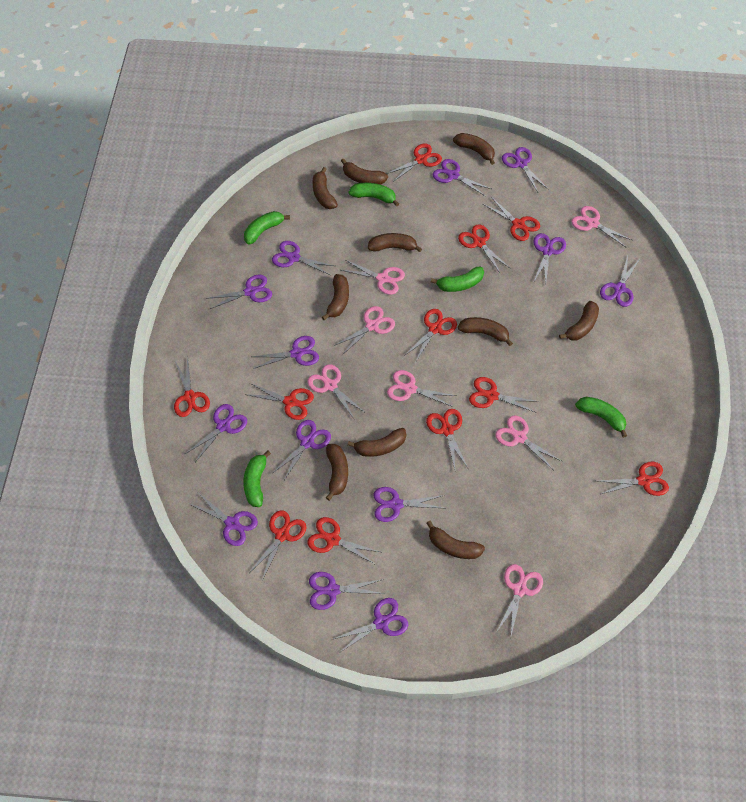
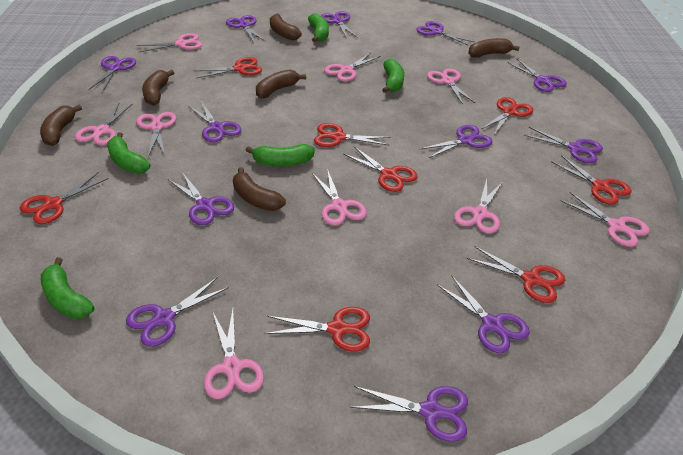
brown banana: [313,167,338,209] [322,274,349,320] [326,444,348,501] [341,158,388,185] [347,428,406,457] [368,233,422,252] [426,521,485,559] [453,133,495,165] [458,317,513,346] [559,301,599,340] = 10 -> [40,105,82,146] [142,70,174,105] [233,167,286,211] [256,70,306,98] [270,13,302,41] [468,38,520,58] = 6
pink scissors: [308,364,366,420] [334,306,395,355] [341,260,405,295] [387,370,456,407] [495,416,561,469] [496,564,543,636] [571,206,632,247] = 7 -> [75,103,133,145] [136,112,176,157] [137,33,202,52] [204,309,264,399] [312,169,367,225] [324,53,381,81] [427,68,475,104] [454,179,503,234] [560,192,650,247] = 9
purple scissors: [185,404,247,462] [188,494,258,546] [206,275,272,309] [252,336,319,369] [272,241,334,275] [273,420,331,480] [309,572,385,610] [331,598,408,653] [374,487,445,522] [433,159,491,196] [502,147,548,192] [533,233,566,284] [600,256,640,307] = 13 -> [89,56,136,91] [126,277,229,347] [167,172,234,225] [188,101,241,142] [226,15,265,42] [321,11,358,39] [350,386,468,442] [416,21,474,46] [419,125,493,159] [437,276,530,353] [507,59,567,92] [524,127,603,163] = 12
red scissors: [174,356,210,417] [244,383,314,420] [250,510,307,580] [308,517,380,565] [386,144,442,182] [404,309,457,363] [426,409,468,470] [458,224,511,274] [469,377,539,412] [483,197,540,241] [599,462,669,496] = 11 -> [20,172,109,224] [194,57,262,79] [265,307,370,351] [314,123,391,147] [344,147,418,192] [467,246,565,303] [481,97,533,135] [551,155,631,205] = 8

